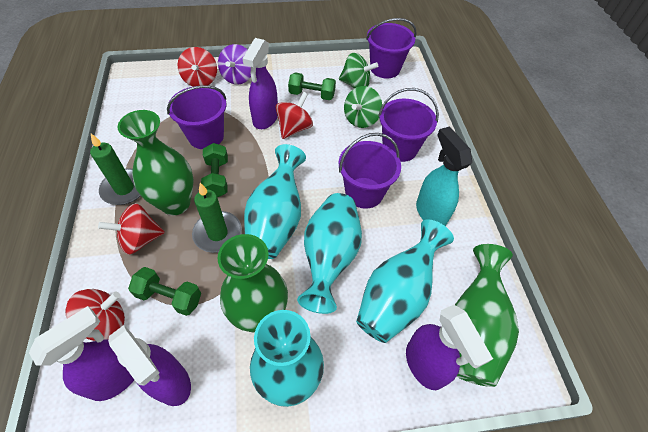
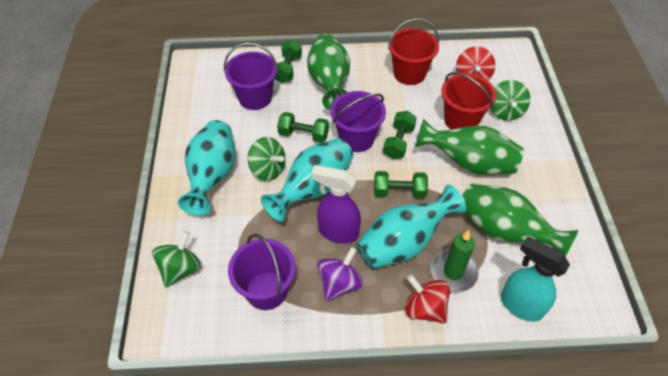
green candle: [90,134,141,205] [192,183,242,253] = 2 -> [430,230,479,293] = 1
green dumbbell: [128,267,201,316] [201,143,228,197] [288,73,336,100] = 3 -> [274,40,302,83] [277,112,329,143] [374,171,428,198] [383,111,417,159] = 4
green spinning top: [339,53,378,88] [344,86,382,128] = 2 -> [152,231,201,288] [248,137,286,181] [490,80,531,121] = 3
purple bucket: [167,85,226,149] [339,133,401,209] [366,18,417,78] [378,88,439,162] = 4 -> [224,42,278,110] [228,234,296,310] [331,91,386,152] = 3
purple spray bottle: [29,306,134,401] [108,325,191,406] [242,38,278,129] [406,305,493,390] = 4 -> [311,165,361,244] = 1
red bucket: none = 0 -> [388,18,439,85] [441,72,496,130] = 2
red spinning top: [66,289,125,341] [98,203,165,255] [177,47,217,86] [276,92,313,139] = 4 -> [405,274,450,324] [456,47,495,80] = 2
turquoise vase: [244,144,306,259] [250,310,324,407] [297,193,362,314] [356,219,454,343] = 4 -> [178,120,235,216] [261,138,353,222] [357,185,466,269] = 3

